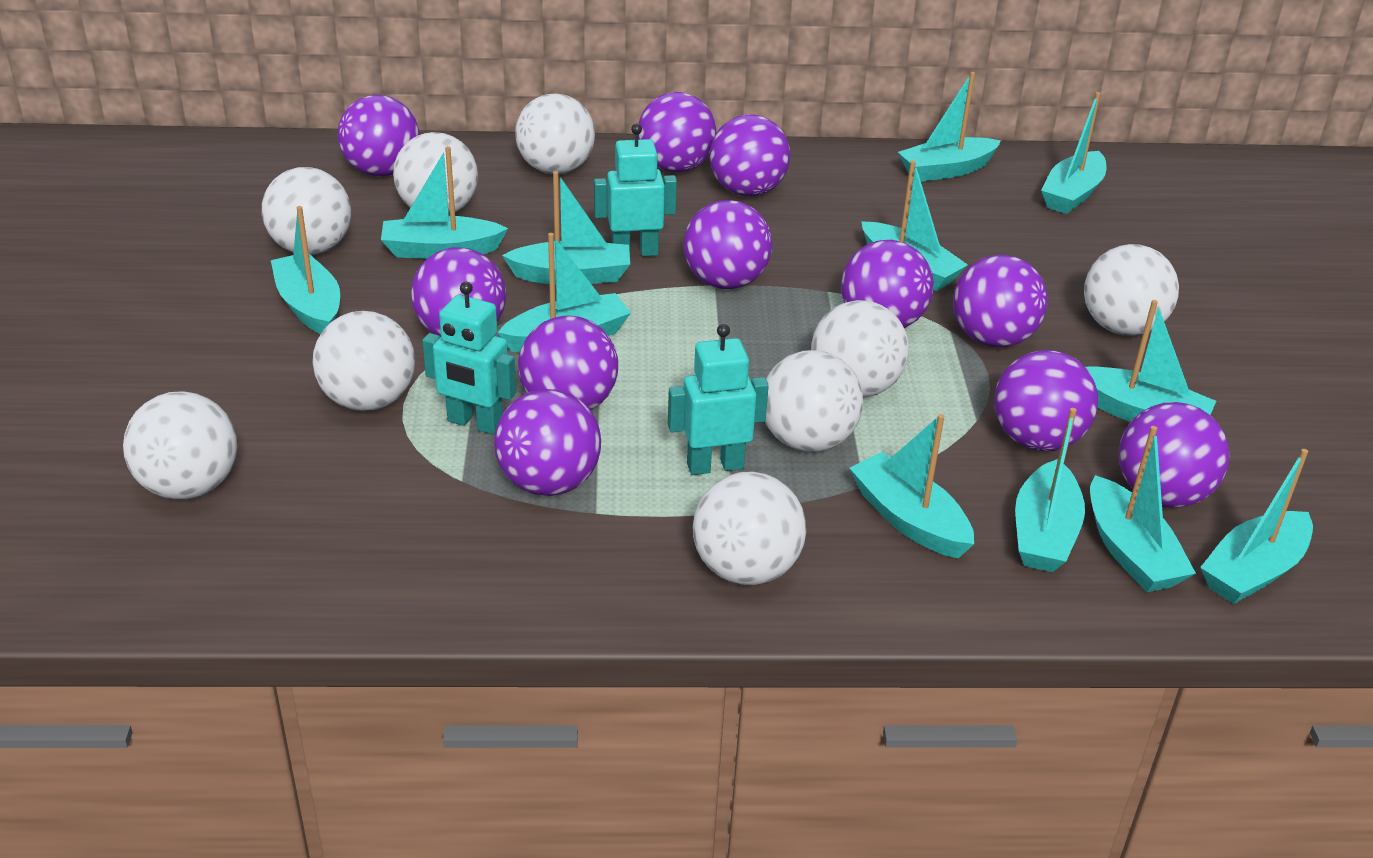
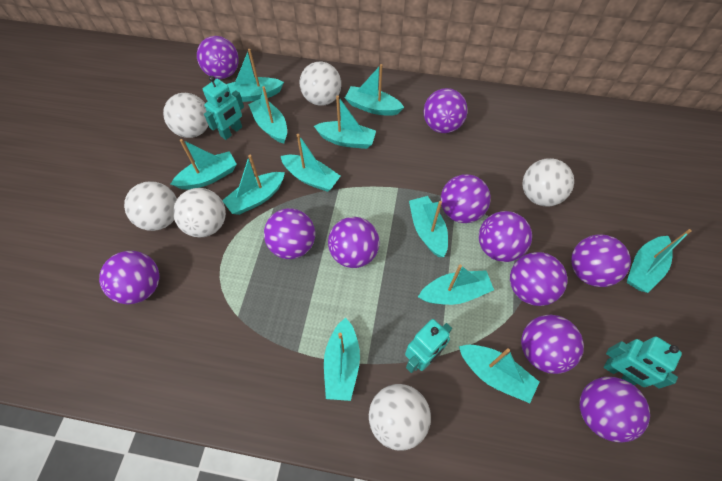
white ball: [123,391,237,500] [262,167,351,255] [313,311,415,411] [393,132,478,215] [515,93,595,174] [693,472,806,585] [765,350,863,452] [811,300,909,397] [1084,244,1179,336] = 9 -> [124,181,177,231] [163,93,208,138] [173,188,226,237] [300,62,341,106] [369,384,431,450] [522,158,574,206] = 6

